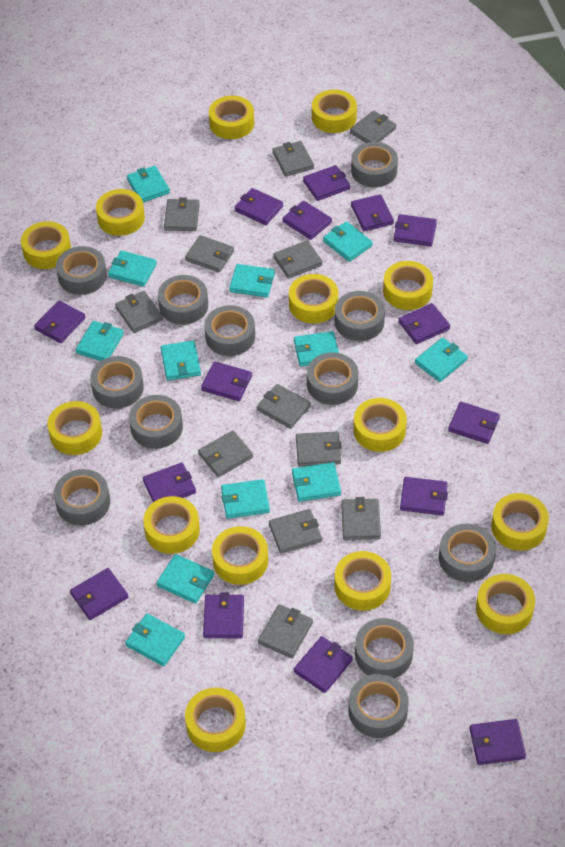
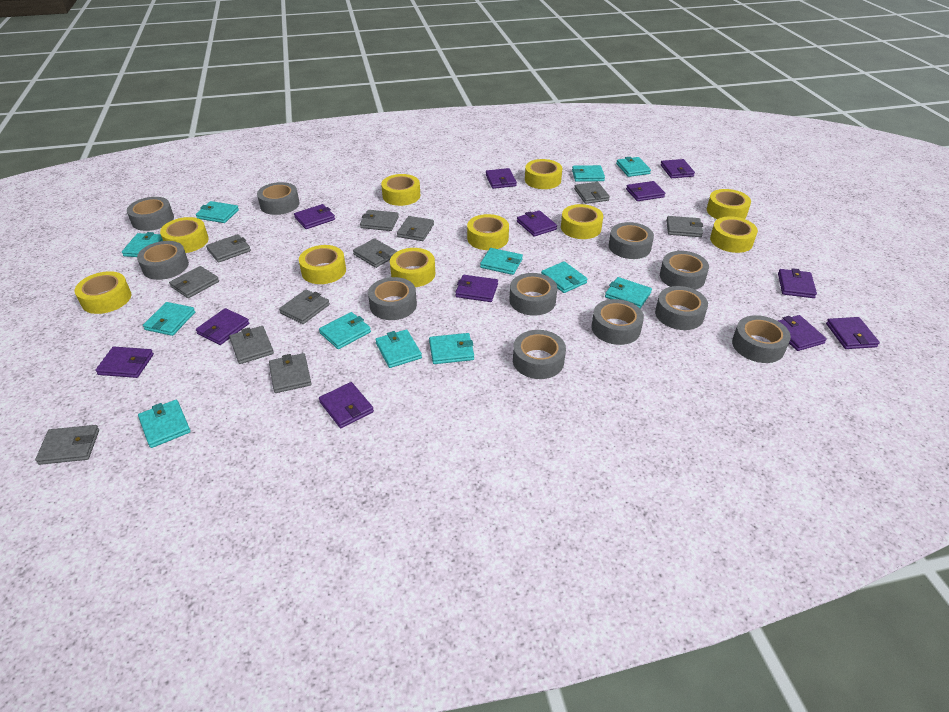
grey tape: [54,469,110,526] [56,246,107,295] [90,356,144,409] [129,395,183,449] [158,275,208,325] [204,305,255,356] [307,352,358,405] [335,291,385,341] [348,674,409,738] [351,142,398,187] [355,618,414,678] [439,524,496,582] = 12 -> [127,197,174,231] [137,241,189,280] [257,182,300,215] [368,277,417,320] [509,273,557,316] [513,330,566,379] [591,299,644,345] [609,222,654,259] [655,286,708,330] [660,251,709,290] [732,315,791,363] = 11
grey wallet: [115,291,163,333] [164,197,200,231] [185,235,234,273] [198,431,253,477] [257,384,311,429] [258,604,313,658] [269,509,322,554] [272,141,314,177] [273,240,323,279] [296,431,341,467] [341,497,381,540] [350,111,396,143] = 12 -> [35,425,99,465] [169,266,219,298] [206,234,251,263] [229,326,274,364] [269,353,312,393] [279,289,330,324] [353,238,397,268] [360,210,399,231] [397,216,434,241] [574,182,610,204] [666,216,703,237] = 11
purple wallet: [34,301,85,343] [70,568,128,620] [143,463,196,502] [201,361,252,401] [203,593,244,638] [235,188,283,225] [283,201,332,240] [294,636,353,693] [303,165,350,201] [351,194,394,231] [394,214,437,246] [398,303,450,344] [400,477,448,516] [448,402,500,444] [470,719,526,765] = 15 -> [95,347,154,378] [196,308,249,345] [294,204,335,229] [319,382,374,428] [455,275,498,302] [486,168,517,189] [517,210,557,237] [626,181,665,201] [660,159,695,178] [778,268,817,298] [778,315,827,351] [826,317,880,349] = 12
yellow tape: [21,221,71,269] [47,401,102,455] [96,189,145,236] [143,496,200,554] [185,687,246,752] [209,96,254,139] [212,526,268,585] [289,274,338,324] [312,90,357,133] [334,551,391,611] [353,398,407,452] [383,261,433,310] [476,574,535,634] [491,493,549,551] = 14 -> [74,271,131,314] [160,217,209,253] [299,245,346,284] [381,174,420,206] [390,248,435,287] [467,214,509,250] [525,159,562,189] [561,204,603,239] [707,189,751,219] [710,216,758,253] = 10

